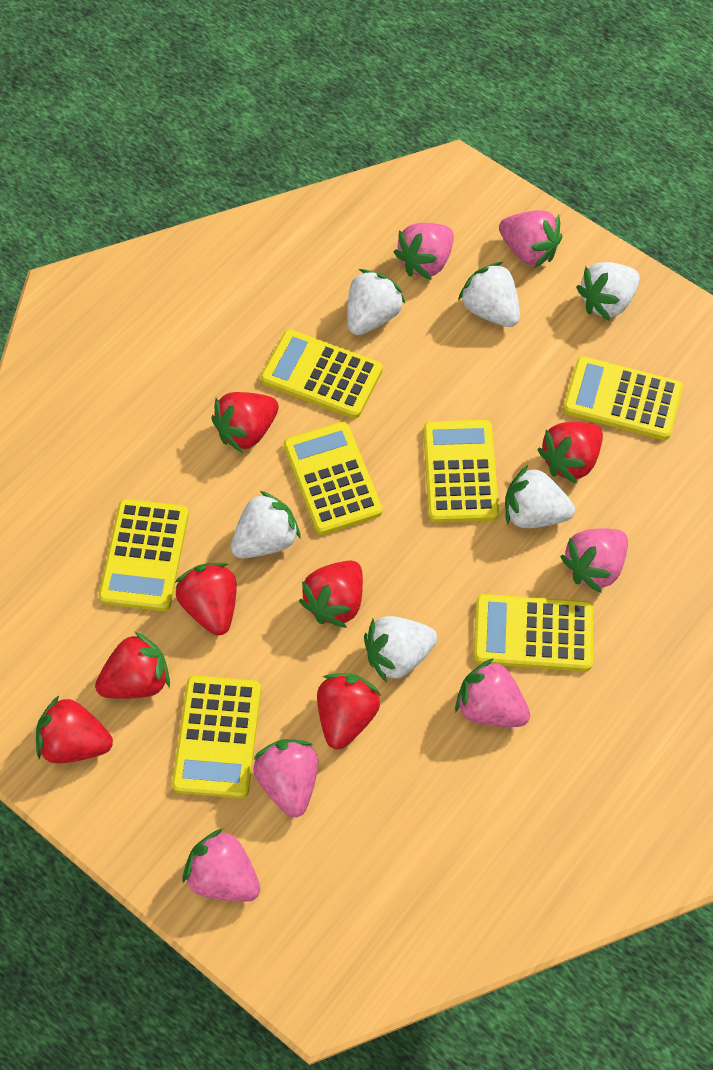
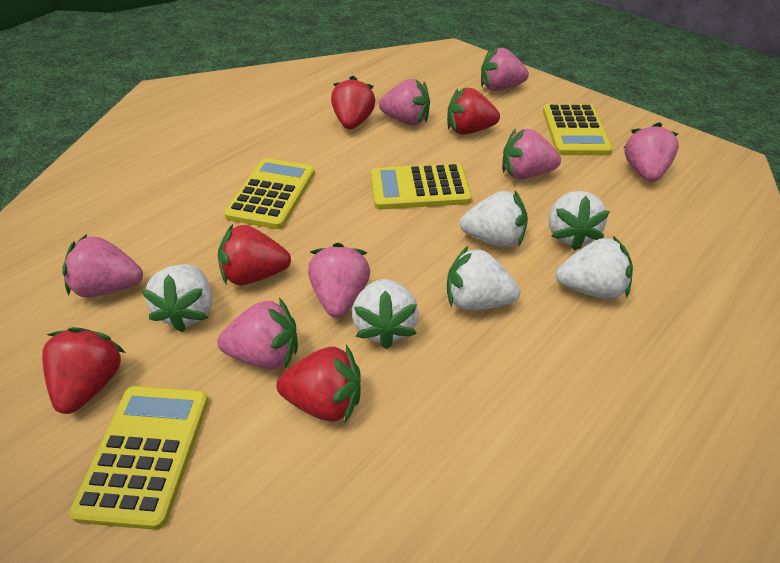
pink strawberry: [182,829,260,902] [253,739,318,817] [394,223,454,280] [455,658,530,727] [499,210,562,268] [560,528,628,593] = 6 -> [62,234,143,297] [217,298,298,370] [308,243,370,318] [379,79,430,125] [481,47,529,91] [502,128,561,179] [624,122,679,182] = 7
red strawberry: [36,696,113,763] [95,632,170,699] [175,563,237,636] [212,392,279,453] [299,560,363,628] [317,673,381,749] [537,422,603,484] = 7 -> [42,327,126,414] [218,224,291,285] [276,345,361,423] [331,75,375,129] [447,88,500,135] = 5
yellow calculator: [99,499,189,611] [172,675,261,798] [261,330,382,419] [284,422,382,535] [423,420,499,523] [474,594,593,671] [563,356,683,440] = 7 -> [69,386,209,530] [224,158,315,229] [371,163,472,210] [543,104,613,155] = 4

